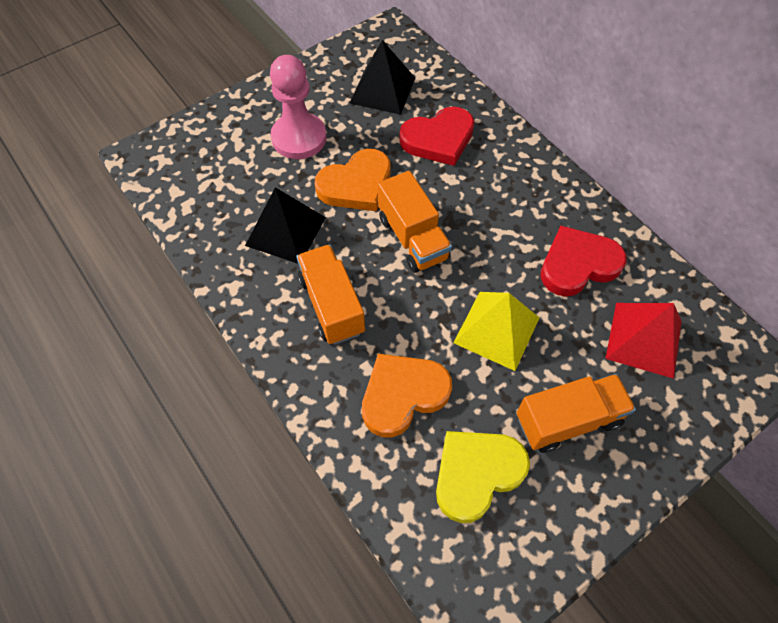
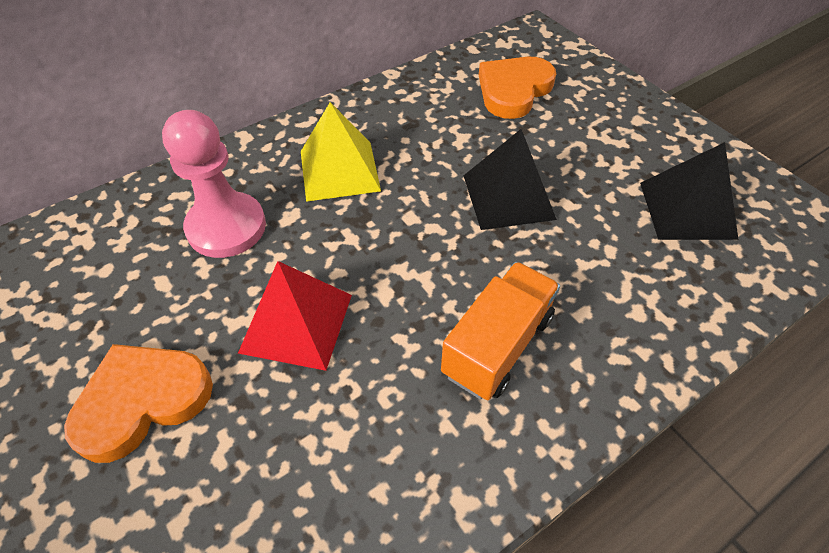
orange truck: [296,244,365,345] [378,171,452,273] [517,374,636,453] = 3 -> [441,262,560,400] = 1
red heart: [399,107,474,166] [540,226,626,297] = 2 -> none = 0
yellow heart: [436,431,530,523] = 1 -> none = 0

